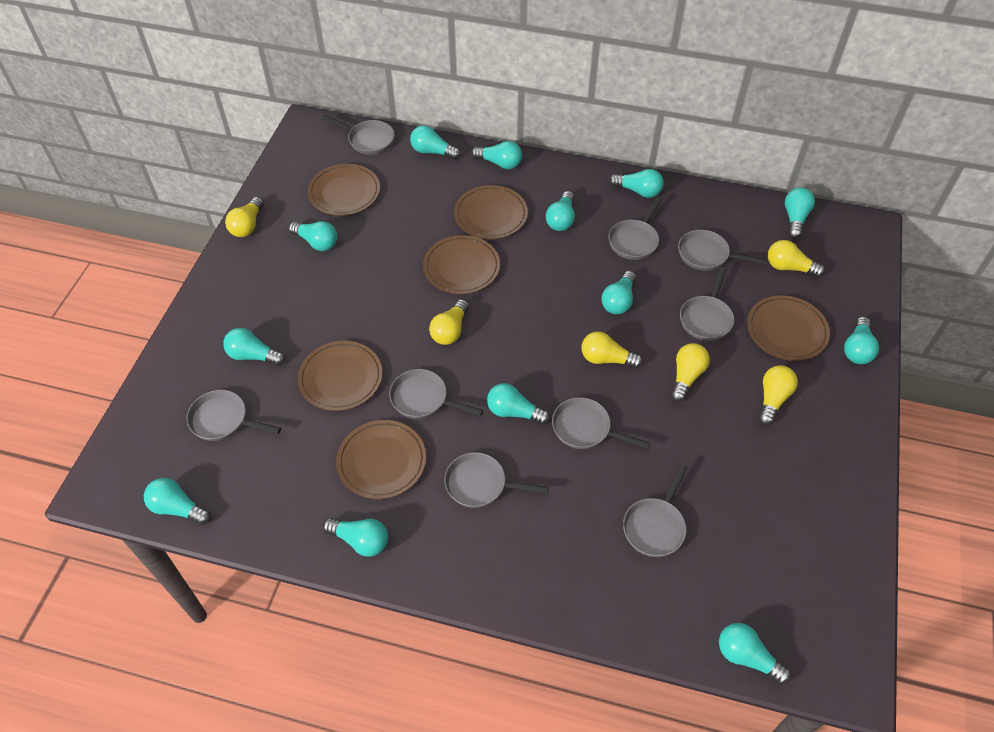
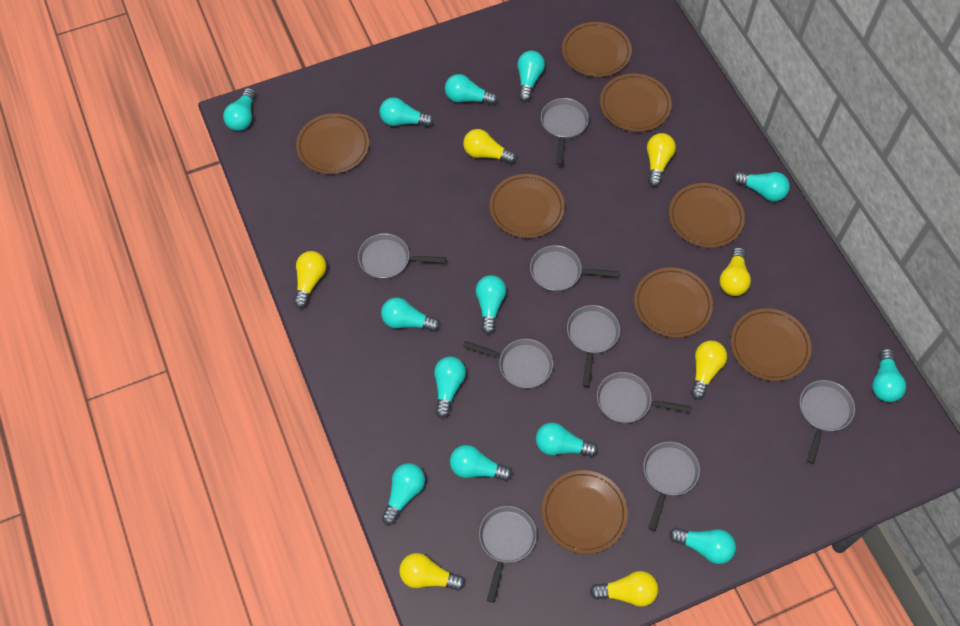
brown plate: [298,341,383,411] [307,164,380,216] [336,420,426,499] [423,235,500,294] [454,185,528,239] [747,295,830,361] = 6 -> [296,113,369,174] [489,174,565,238] [542,470,628,554] [562,22,632,77] [600,73,672,132] [634,267,713,338] [669,183,745,248] [731,308,812,381] = 8
yellow light bulb: [225,197,264,237] [429,299,469,345] [581,331,643,368] [671,343,710,402] [759,365,798,425] [768,240,825,277] = 6 -> [294,251,327,308] [399,553,465,591] [463,129,517,164] [590,571,658,607] [647,133,676,187] [691,341,727,399] [720,247,751,296] = 7

